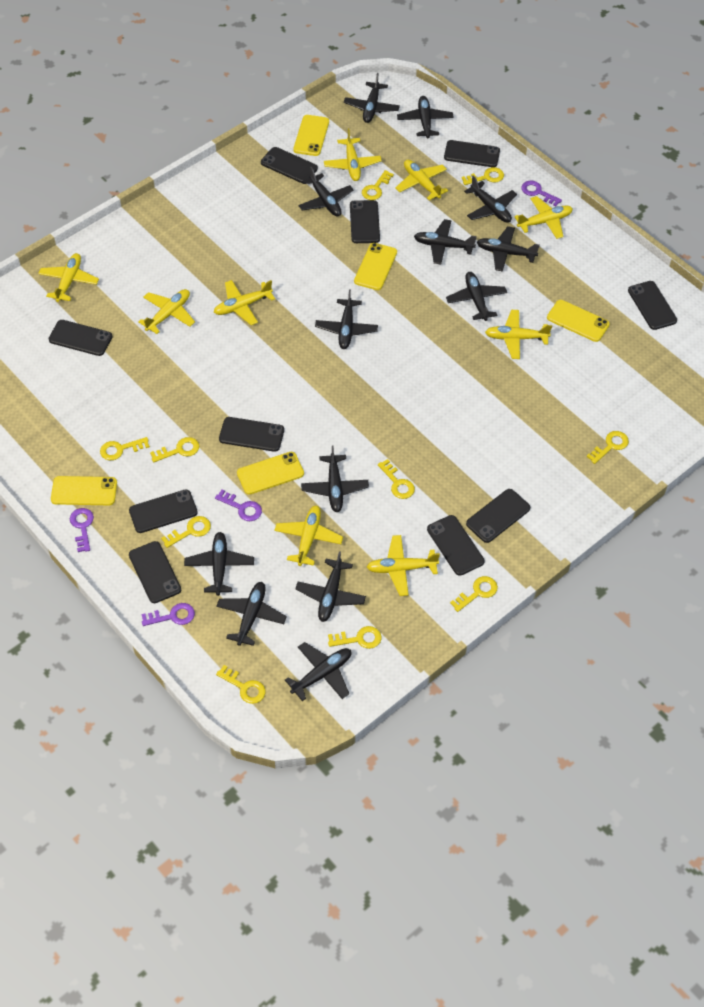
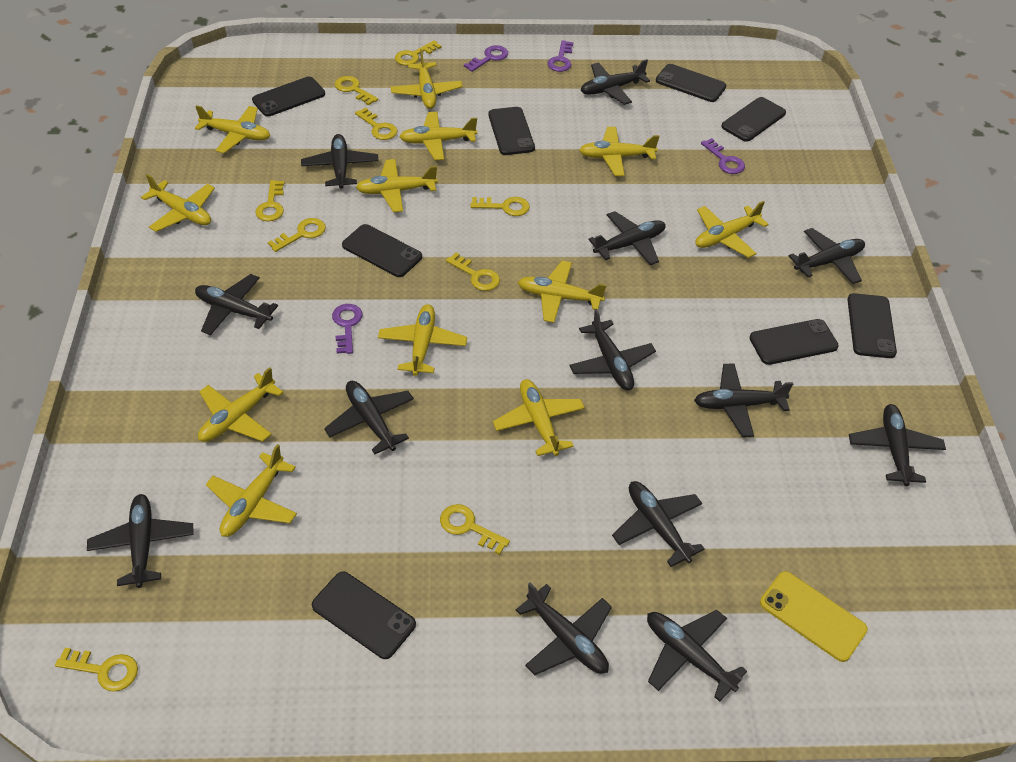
black phone: [49,320,112,356] [129,490,198,533] [129,541,181,603] [219,417,284,452] [261,147,318,183] [350,200,380,243] [427,515,485,576] [444,140,500,167] [466,489,530,543] [628,281,677,330] = 10 -> [252,77,325,117] [312,571,416,659] [342,224,422,277] [488,107,535,155] [656,64,726,102] [721,97,786,142] [749,319,839,365] [848,293,897,358] = 8
yellow key: [100,437,150,460] [150,437,199,462] [161,516,211,548] [216,665,266,704] [328,626,381,649] [362,170,394,200] [378,459,415,499] [450,576,498,612] [461,167,504,185] [587,431,629,464] = 10 -> [55,648,138,691] [255,180,284,221] [268,218,326,252] [335,76,378,105] [355,107,397,140] [395,40,441,66] [440,504,510,555] [446,253,500,291] [470,197,530,216] = 9
yellow phone: [51,476,117,505] [237,452,304,495] [293,115,329,156] [354,243,397,290] [547,300,610,342] = 5 -> [760,571,868,662] = 1
yellow plane: [38,253,99,302] [138,289,195,334] [214,280,275,325] [274,506,343,566] [324,128,382,181] [367,535,440,596] [395,160,448,200] [485,310,552,359] [514,196,573,239] = 9 -> [141,174,215,232] [195,105,270,153] [198,367,284,442] [206,444,297,537] [356,159,438,212] [378,304,467,376] [390,49,463,109] [399,112,477,160] [493,379,585,456] [518,261,606,323] [579,127,660,176] [695,201,769,258] = 12

